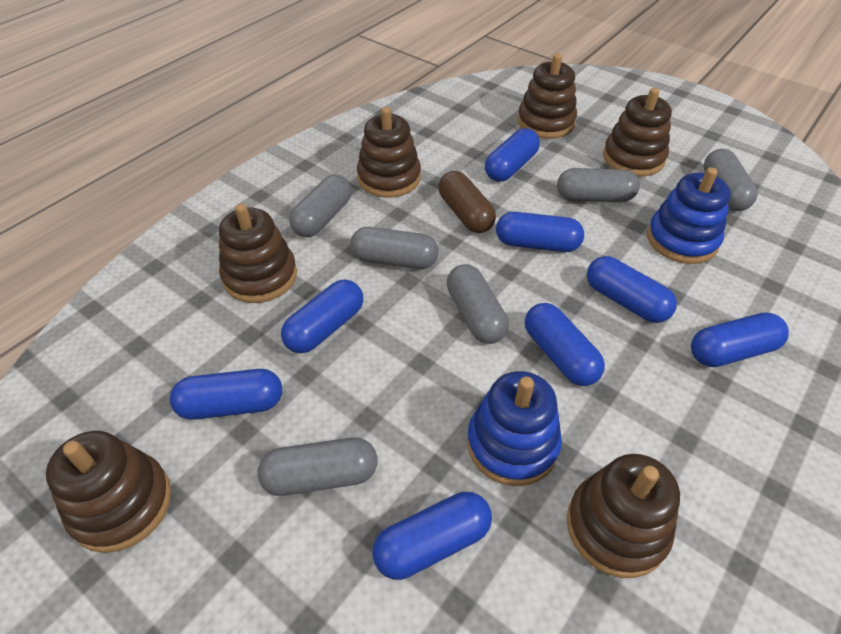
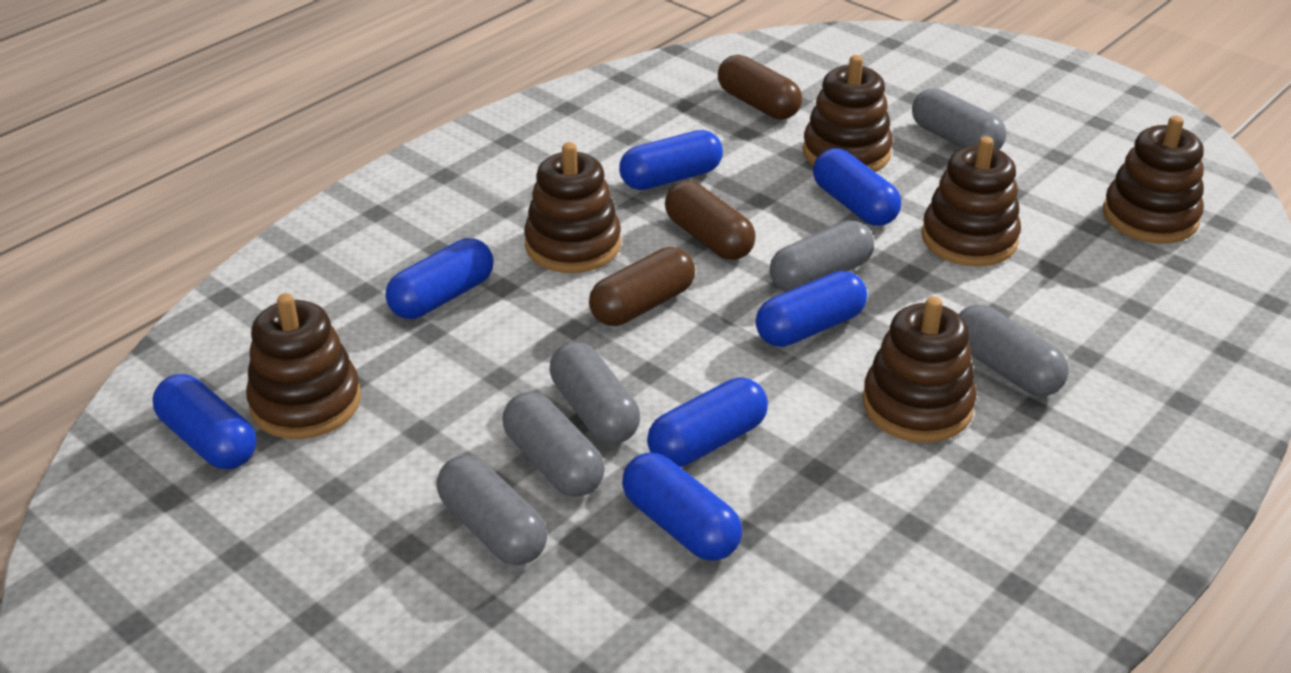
blue capsule: [170,369,282,420] [281,279,363,353] [372,492,492,580] [485,128,540,182] [496,212,584,252] [525,303,605,386] [587,256,677,323] [691,313,789,367] = 8 -> [152,374,256,469] [385,238,494,319] [619,130,723,190] [622,453,742,561] [647,377,768,467] [756,271,867,347] [813,148,901,226] = 7
blue stacking toy: [467,371,562,486] [647,167,731,264] = 2 -> none = 0
brown capsule: [438,171,496,233] = 1 -> [589,247,695,326] [665,181,756,260] [718,55,802,120] = 3

